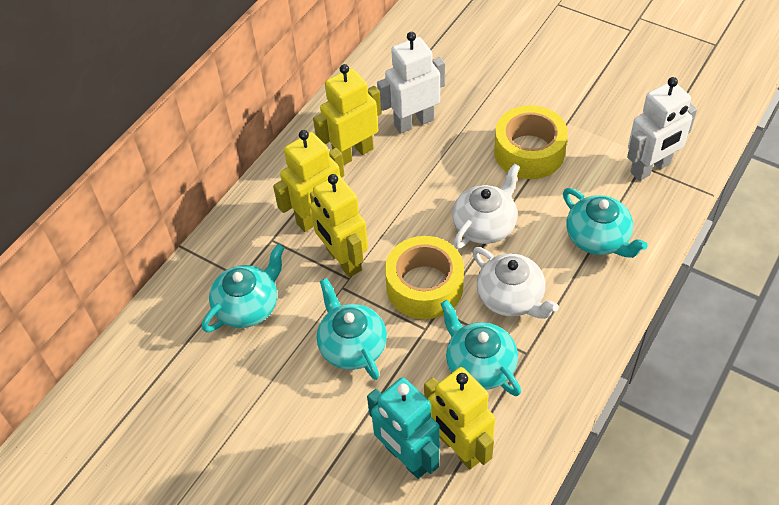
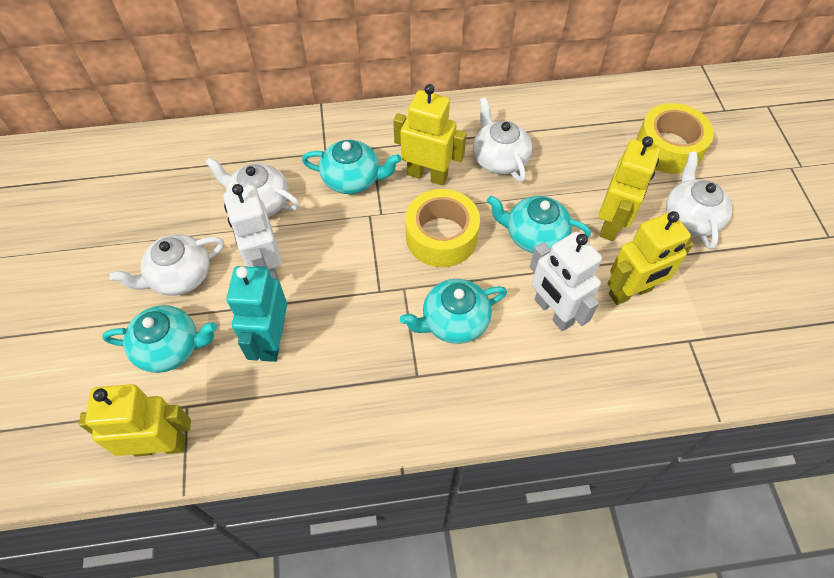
white teapot: [452,164,520,249] [472,247,559,319] = 2 -> [109,234,224,296] [205,157,300,217] [473,97,532,182] [666,152,732,249] = 4

